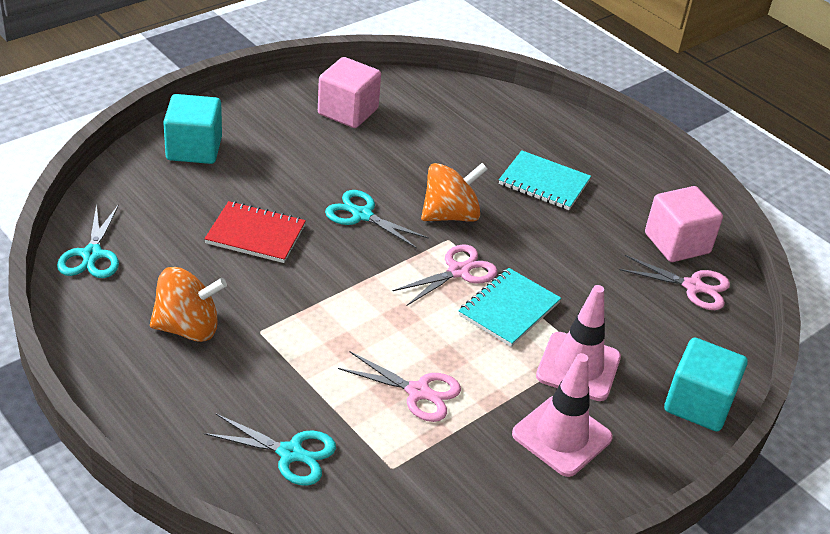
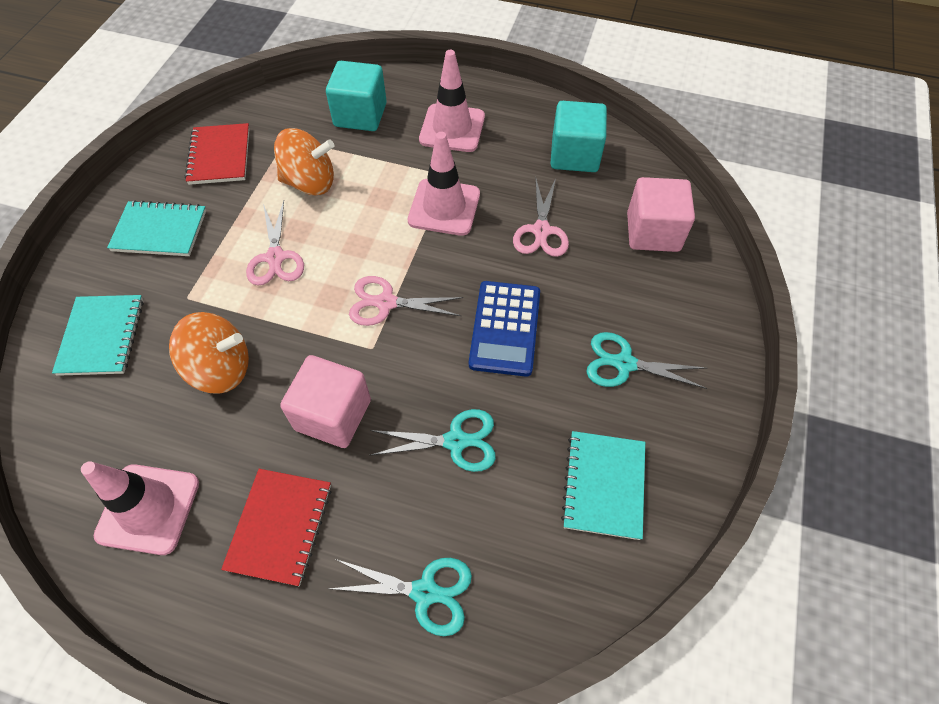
blue calculator: none = 0 -> [469,281,540,377] = 1
pink traffic cone: [512,353,613,477] [536,285,621,401] = 2 -> [81,461,199,555] [408,132,480,236] [419,50,485,152] = 3
red notebook: [204,201,306,263] = 1 -> [185,123,250,185] [221,469,332,586] = 2
turquoise notebook: [459,268,561,347] [499,150,591,210] = 2 -> [52,295,144,376] [107,200,206,256] [561,431,645,540] = 3

